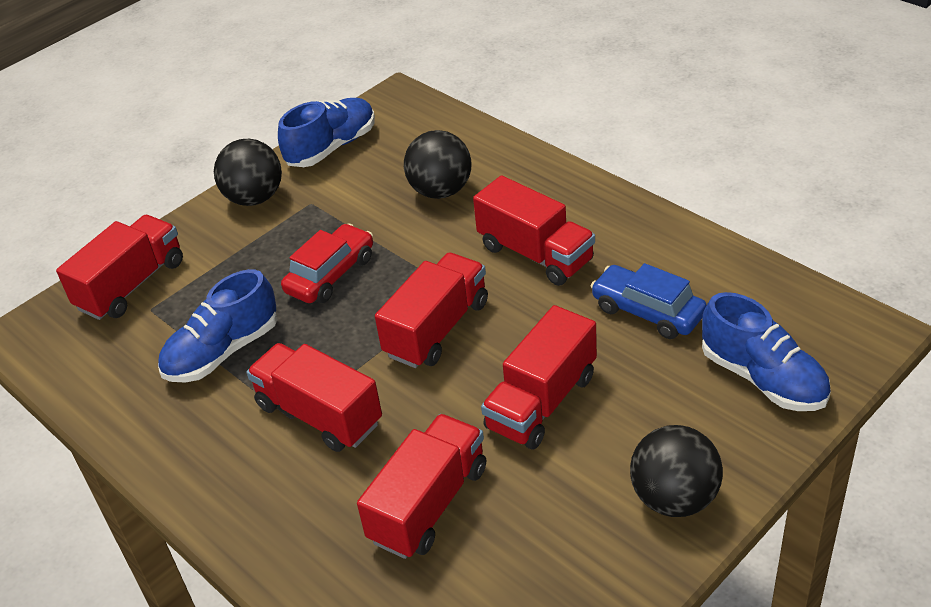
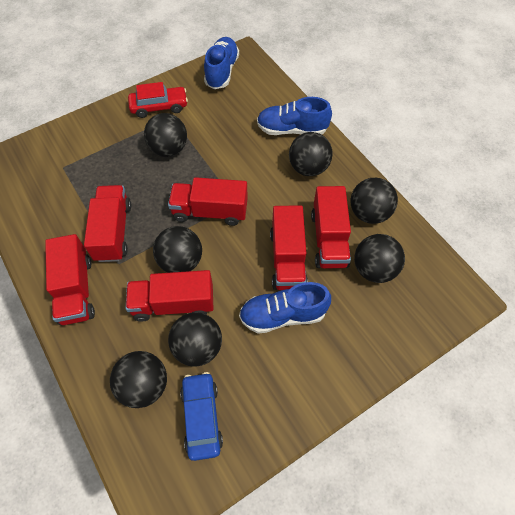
black ball: [214,139,282,206] [404,130,471,199] [630,425,723,517] = 3 -> [110,351,167,408] [144,113,187,157] [153,226,202,273] [168,312,222,367] [289,132,333,176] [350,178,398,224] [354,234,405,283] = 7

